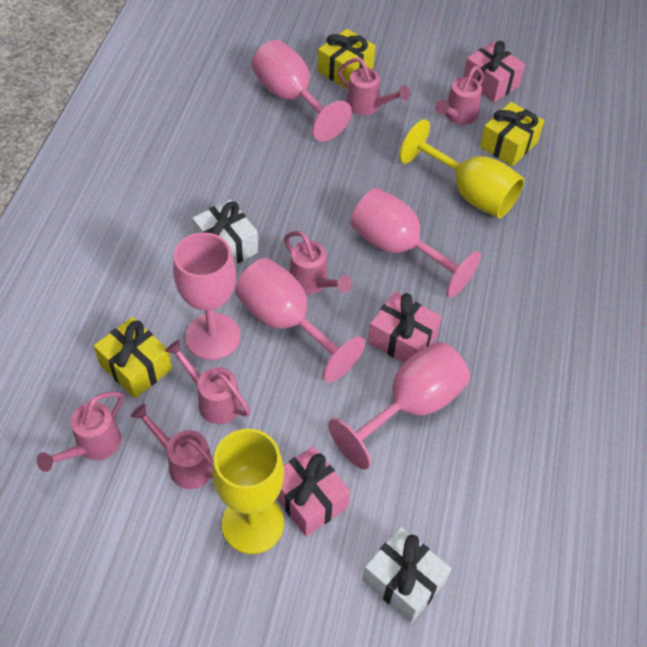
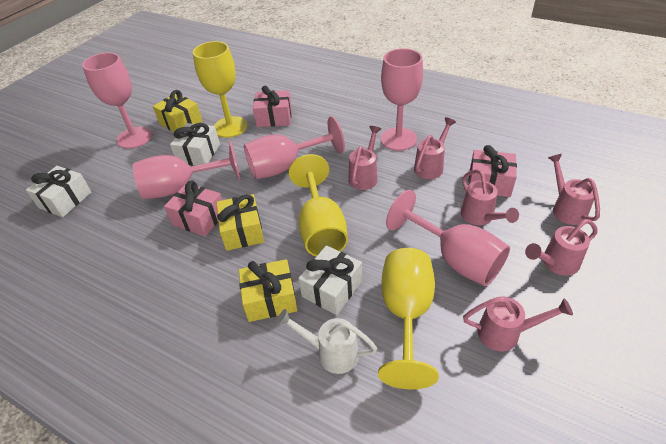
white gift: [192,199,259,264] [362,527,451,623] = 2 -> [26,166,91,217] [170,123,220,166] [298,245,362,315] = 3
white watering can: none = 0 -> [276,309,377,374] = 1
yellow goblet: [212,429,284,554] [399,119,524,218] = 2 -> [193,41,248,138] [289,154,348,257] [378,248,439,389] = 3

